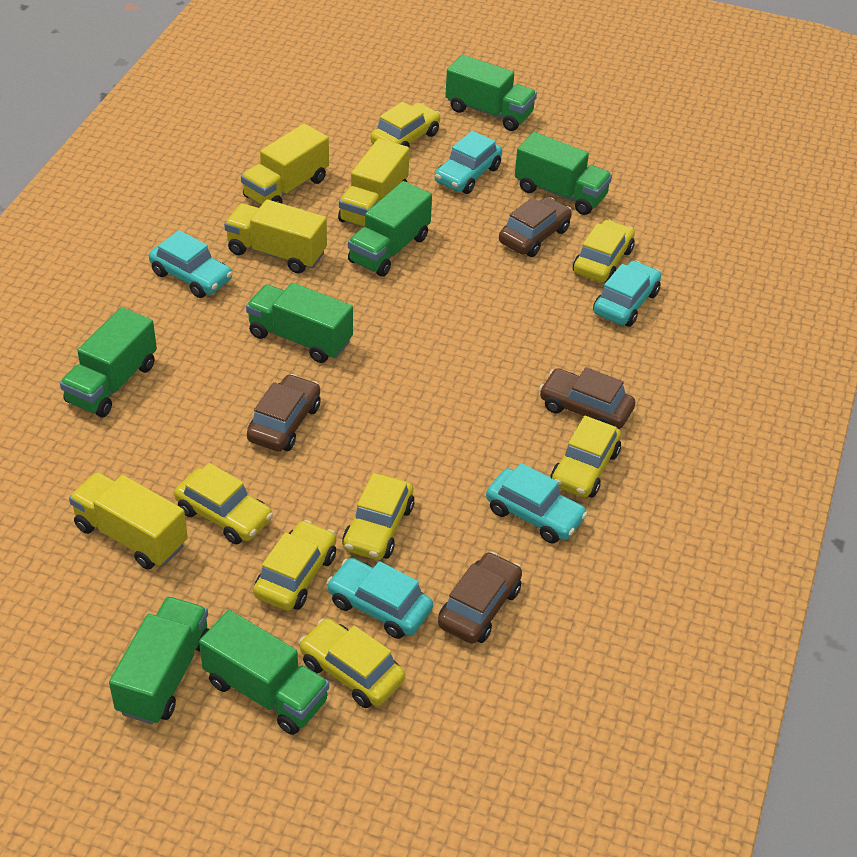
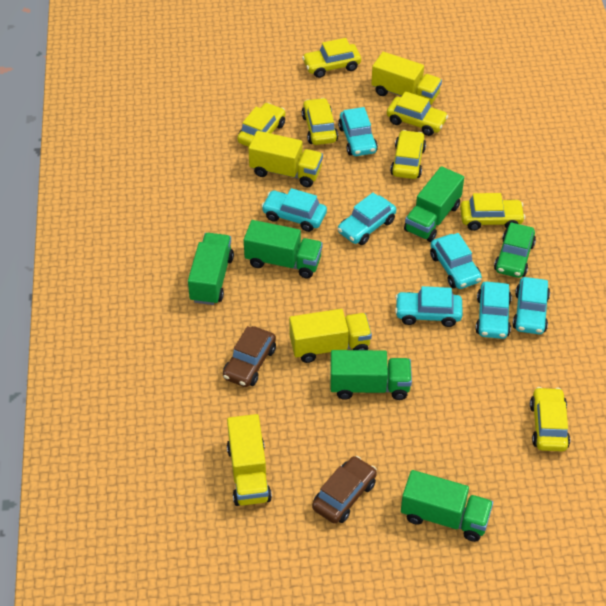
brown car: [247,374,321,451] [438,552,522,644] [499,197,572,257] [539,367,635,429] = 4 -> [223,326,276,387] [312,456,377,524] = 2
green car: none = 0 -> [494,222,536,278] = 1
green truck: [60,307,157,417] [109,596,209,725] [199,610,329,735] [246,283,353,363] [348,181,432,277] [445,54,537,131] [515,132,612,215] = 7 -> [188,233,234,305] [244,220,323,279] [330,350,412,400] [401,470,493,542] [404,166,464,242] = 5
turquoise car: [149,230,233,298] [326,558,433,639] [435,131,502,194] [486,463,588,543] [593,260,661,327] = 5 -> [261,188,327,232] [338,107,378,156] [338,193,396,245] [395,286,463,327] [430,233,482,289] [475,282,512,339] [513,277,550,334] = 7

